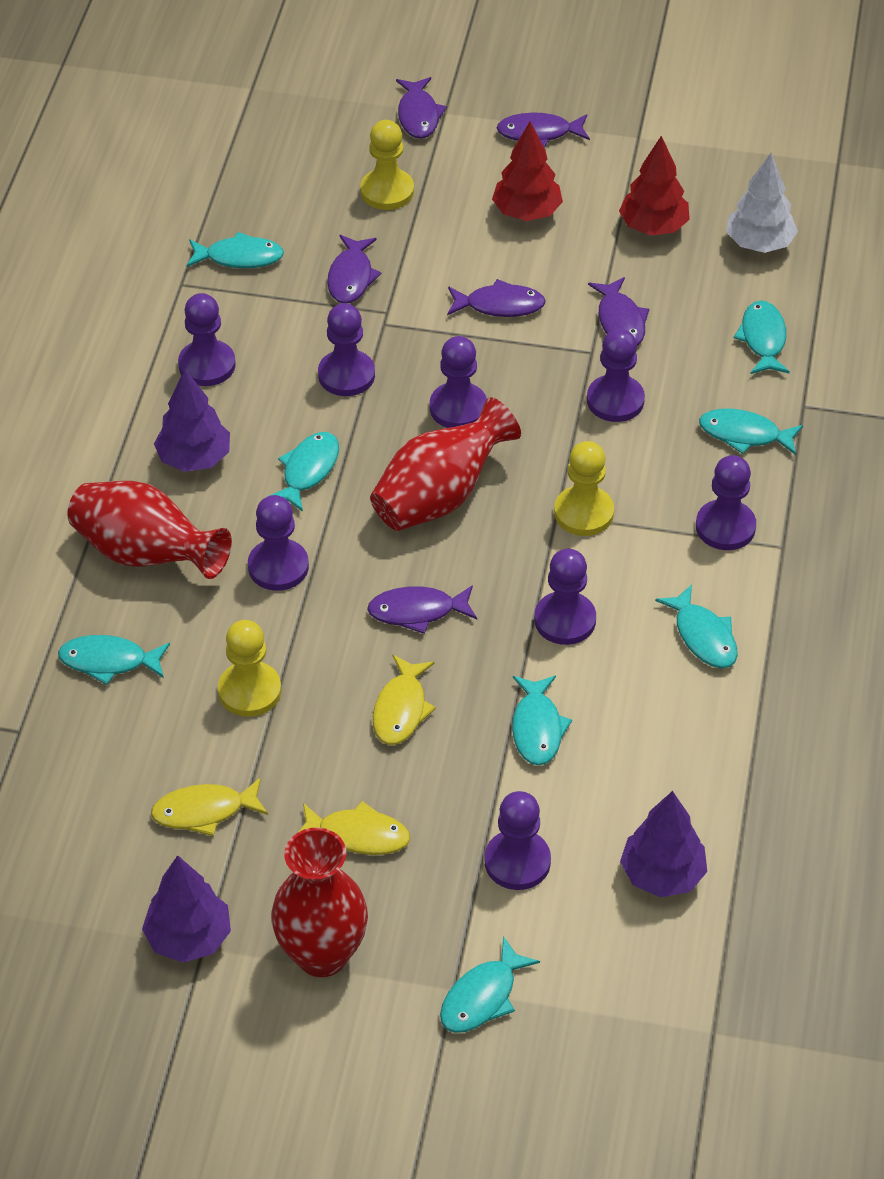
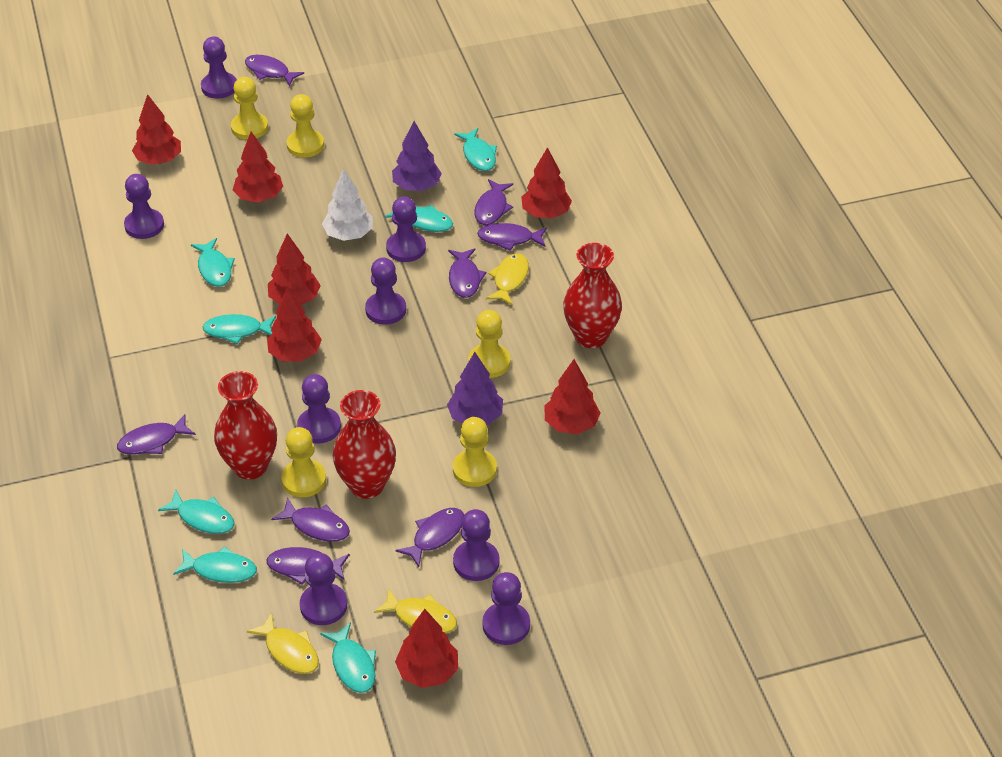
purple fish: [327,235,382,303] [367,585,477,634] [396,77,447,139] [447,279,546,317] [497,112,590,148] [588,277,650,346] = 6 -> [117,414,196,455] [245,55,304,86] [266,547,350,585] [271,497,350,542] [395,508,464,567] [448,248,486,298] [474,179,513,225] [477,223,547,251] = 8
purple tree: [142,855,231,963] [154,369,230,472] [620,791,707,897] = 3 -> [392,121,442,191] [447,352,503,425] = 2
red tree: [492,122,563,221] [619,136,690,236] = 2 -> [132,94,181,165] [233,132,283,202] [267,288,322,362] [268,233,321,305] [395,609,458,688] [521,147,572,219] [544,359,601,434] = 7
turquoise fish: [58,635,170,685] [186,232,284,268] [267,432,339,512] [440,936,540,1033] [512,675,572,765] [655,584,738,668] [699,409,803,455] [734,300,790,374] = 8 -> [158,490,235,534] [173,546,257,583] [191,238,235,287] [203,314,276,344] [320,622,376,693] [385,205,453,232] [454,128,497,171] = 7
yellow pawn: [218,620,281,717] [360,120,414,210] [554,441,614,536] = 3 -> [231,77,268,140] [281,427,326,497] [287,94,324,158] [453,417,497,487] [469,310,510,378] = 5

